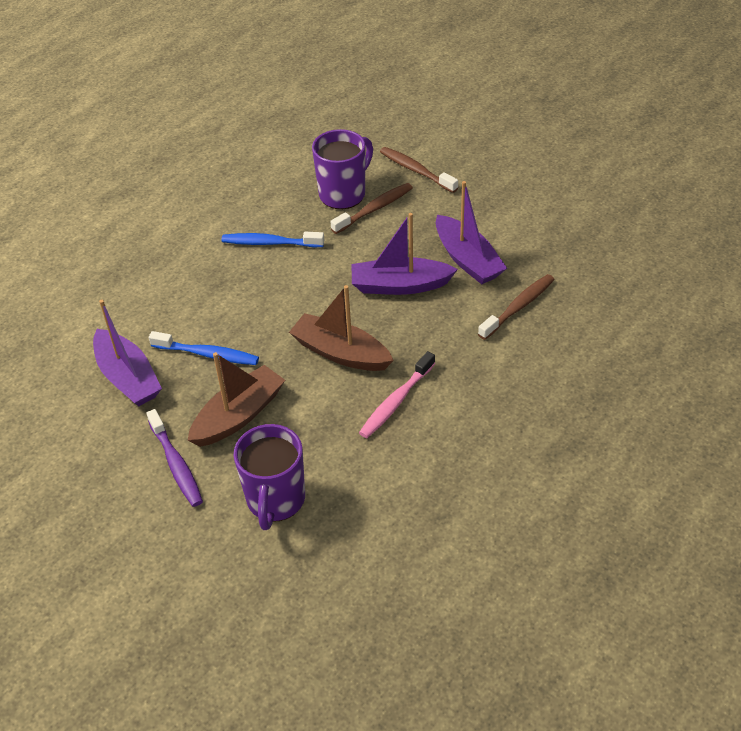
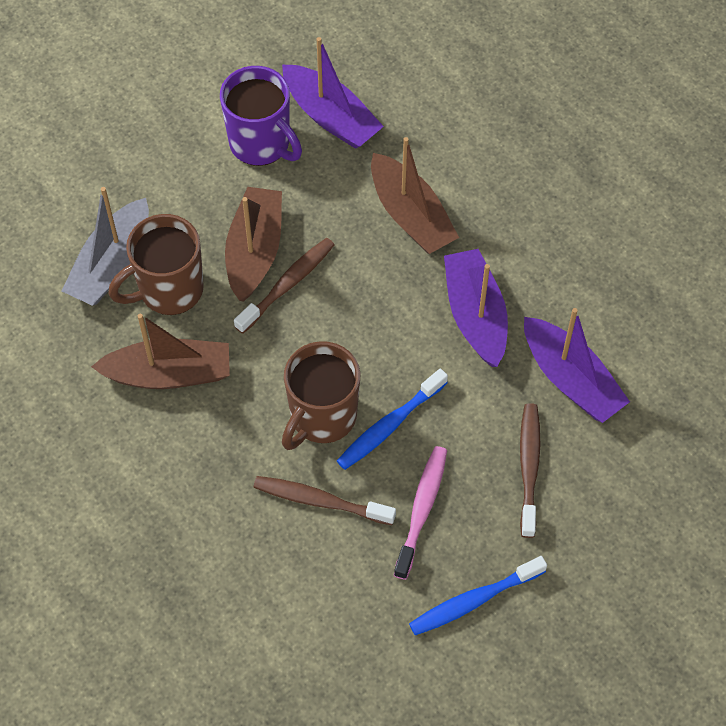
brown boat: [188,352,285,447] [289,285,394,371] = 2 -> [91,314,230,389] [225,187,282,302] [371,137,459,254] = 3
brown mug: none = 0 -> [109,214,204,315] [282,341,360,450] = 2
grey boat: none = 0 -> [62,187,149,306] = 1
purple mug: [234,424,305,530] [312,129,373,209] = 2 -> [220,66,302,166] = 1
purple toothbrush: [146,409,203,507] = 1 -> none = 0

